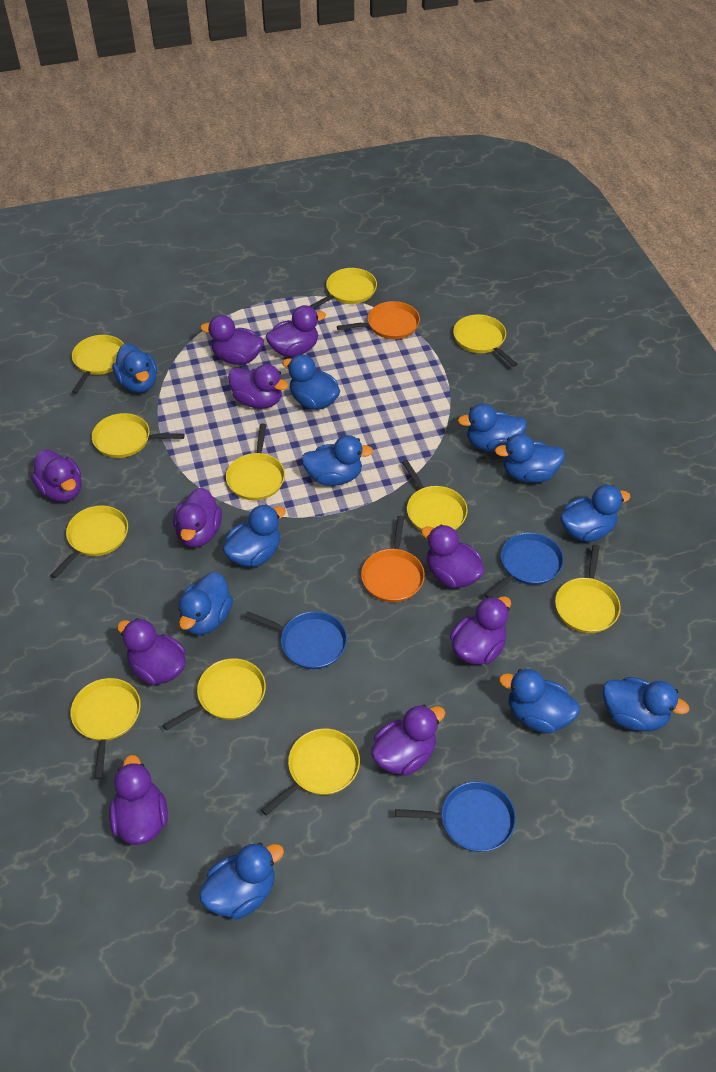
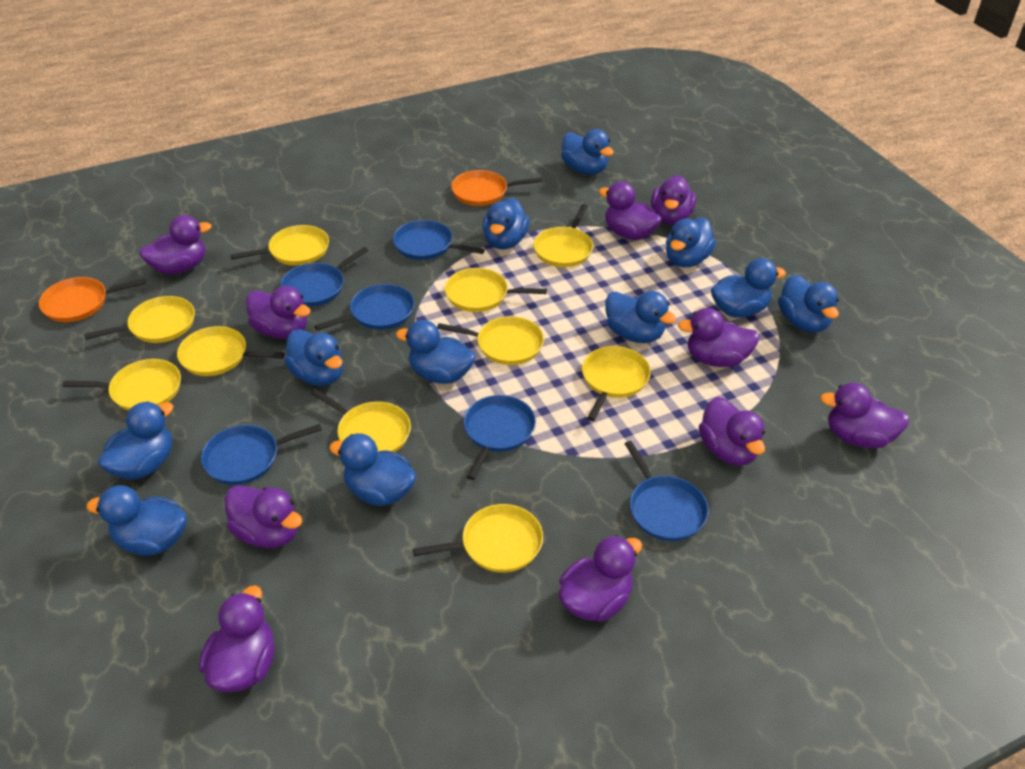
blue pan: [245,611,347,669] [395,781,516,852] [484,533,564,598] = 3 -> [201,424,322,485] [280,247,369,307] [315,284,415,331] [393,220,485,260] [463,395,536,480] [625,441,709,541] = 6
yellow pan: [50,505,128,578] [70,678,141,780] [72,335,124,394] [92,413,185,458] [163,658,266,731] [226,424,285,500] [261,729,360,816] [310,268,377,309] [402,460,468,531] [453,314,518,367] [555,545,621,633] = 11 -> [62,359,181,411] [84,296,195,343] [177,326,285,376] [231,225,329,266] [311,389,411,452] [413,504,543,573] [437,316,544,365] [445,268,547,312] [533,204,593,267] [582,346,651,421] = 10

